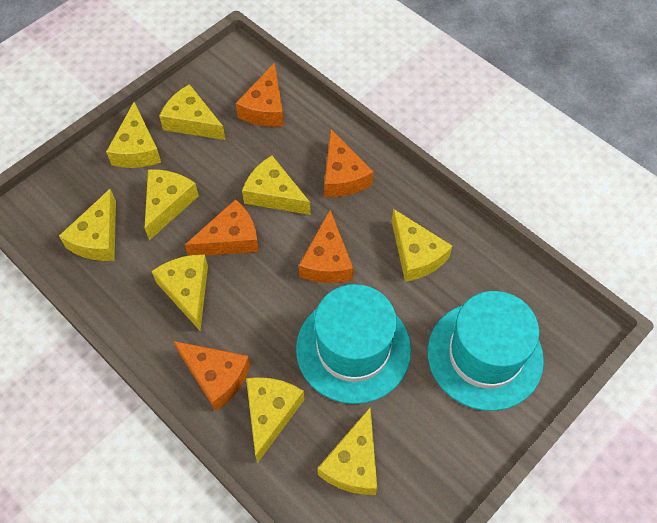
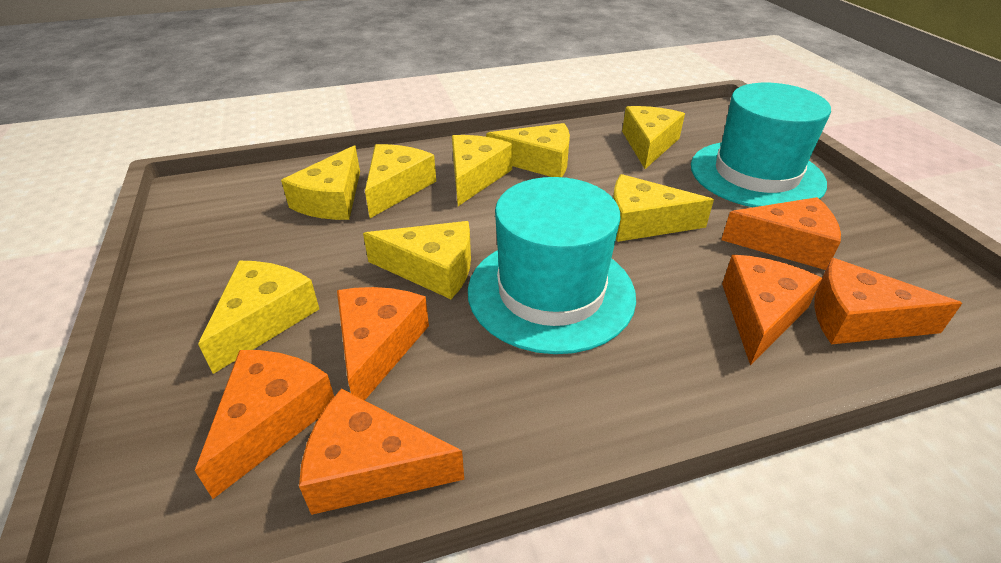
orange cheese: [174,341,251,411] [185,199,259,256] [236,63,284,127] [299,210,354,283] [324,129,374,197] = 5 -> [195,350,334,499] [299,389,464,515] [337,287,429,400] [721,197,841,270] [722,255,822,366] [814,258,962,344] = 6
yellow cheese: [59,189,116,261] [106,102,161,168] [145,169,199,240] [152,254,208,331] [159,84,226,140] [242,155,311,215] [246,377,304,463] [317,408,377,495] [392,209,452,282] = 9 -> [198,261,319,374] [281,145,360,220] [363,221,471,299] [365,144,436,218] [452,135,513,206] [486,123,570,177] [613,174,714,242] [622,106,685,169] = 8

